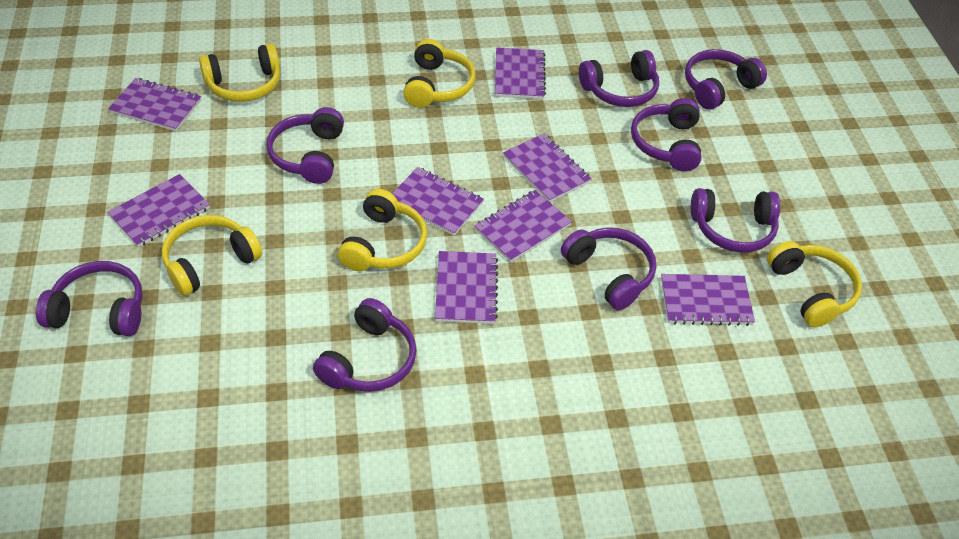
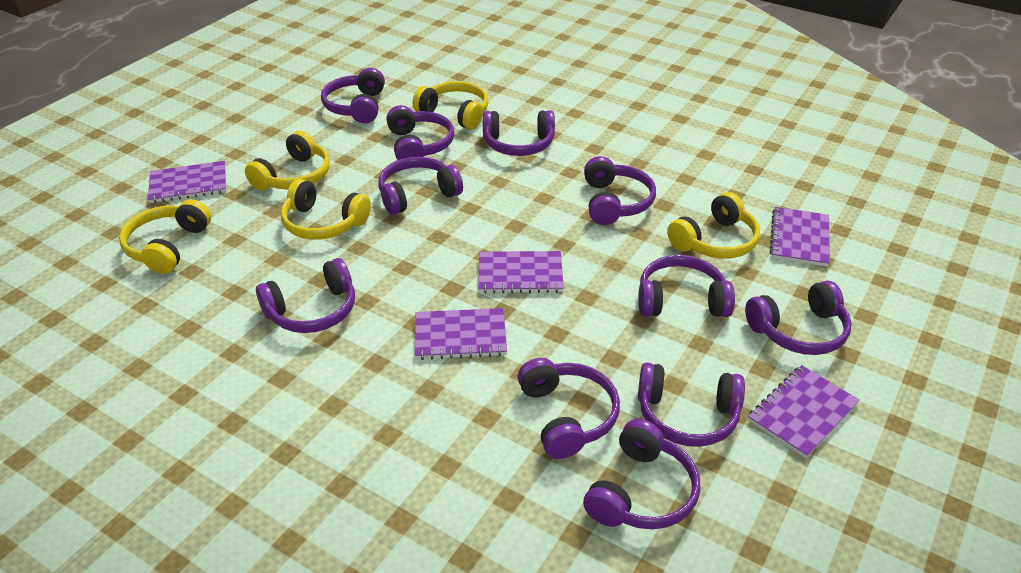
purple headphones: [36,261,143,336] [266,107,344,184] [313,298,417,392] [561,227,656,310] [579,50,659,107] [631,98,701,171] [685,49,767,109] [691,188,780,253] = 8 -> [256,258,355,333] [321,68,385,123] [378,157,463,215] [386,105,454,160] [483,110,555,156] [518,358,620,459] [583,419,700,529] [584,156,656,225] [638,255,735,317] [638,362,745,447] [745,280,852,355] = 11
purple notebook: [108,78,201,131] [108,174,210,247] [392,167,484,236] [435,251,498,324] [475,190,572,262] [495,47,546,99] [503,134,592,202] [661,274,755,326] = 8 -> [148,161,226,203] [415,308,507,360] [478,251,564,293] [748,365,860,458] [770,207,830,267] = 5

